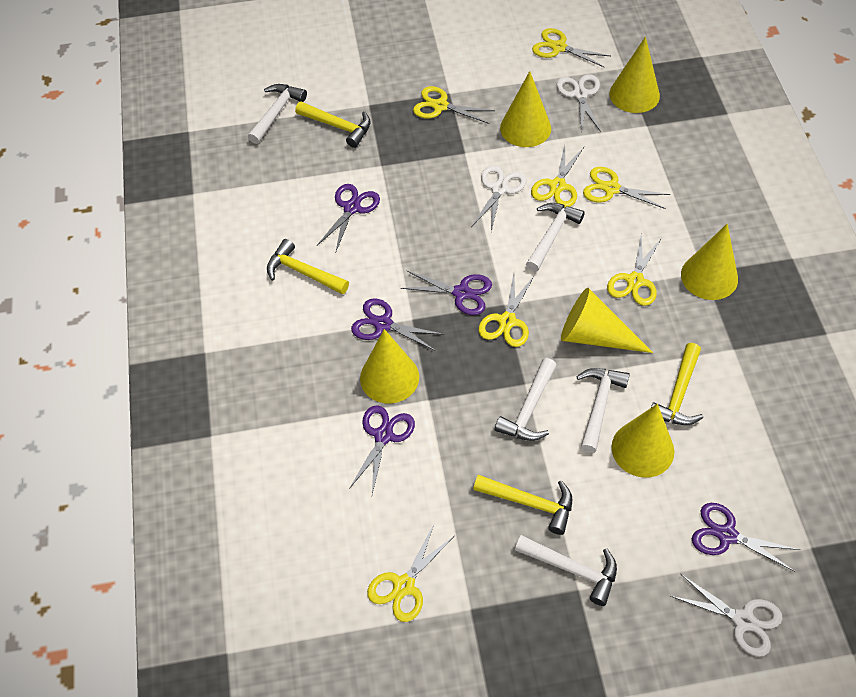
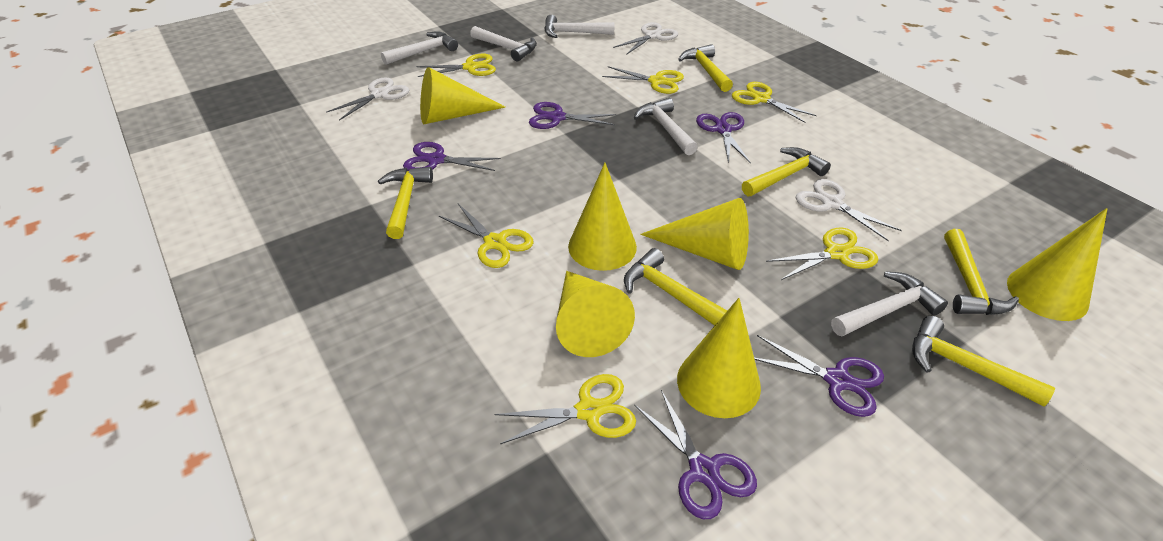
yellow hammer: [267,239,349,294] [295,102,371,148] [473,475,572,535] [651,343,703,425] = 4 -> [378,167,433,239] [624,248,727,326] [678,44,733,92] [742,147,831,196] [912,316,1055,407] [944,229,1019,315] = 6
yellow scissors: [367,525,454,622] [413,86,495,124] [479,274,535,347] [531,145,584,208] [532,28,610,67] [583,167,671,209] [607,234,662,306] = 7 -> [416,54,496,77] [439,204,534,268] [495,374,636,444] [602,66,684,94] [732,82,817,123] [766,228,878,281] = 6

